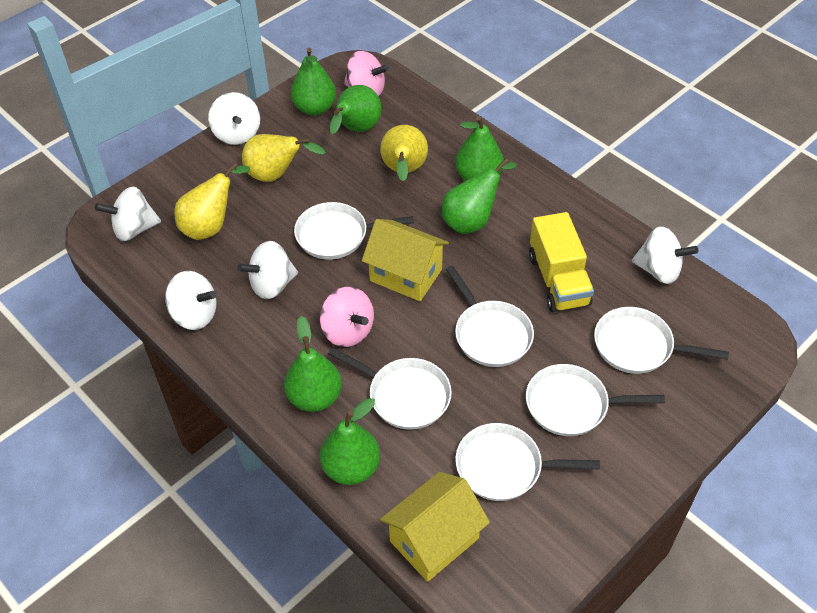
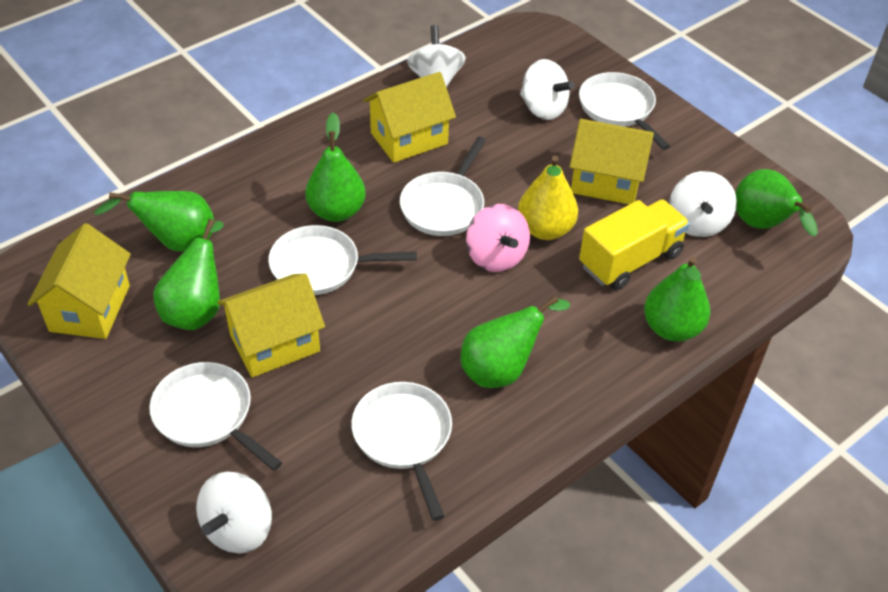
pink spinning top: [320,287,374,347] [344,51,389,97] = 2 -> [466,204,530,272] = 1
white pan: [294,202,414,260] [328,347,452,430] [446,265,534,367] [455,423,600,501] [526,364,665,436] [594,307,729,374] = 6 -> [149,362,282,471] [268,225,417,295] [351,382,452,521] [400,137,486,236] [579,72,670,150] = 5
white spinning top: [95,187,161,241] [165,271,217,330] [208,92,260,145] [237,241,298,299] [632,226,698,284] = 5 -> [196,472,272,554] [407,25,466,87] [520,59,574,120] [669,171,737,237] = 4
yellow house: [362,219,449,301] [380,472,490,582] = 2 -> [27,223,131,339] [217,274,325,377] [363,72,456,163] [570,119,654,204] = 4
yellow pear: [174,162,250,240] [242,134,326,182] [380,125,428,181] = 3 -> [518,155,578,240] = 1

